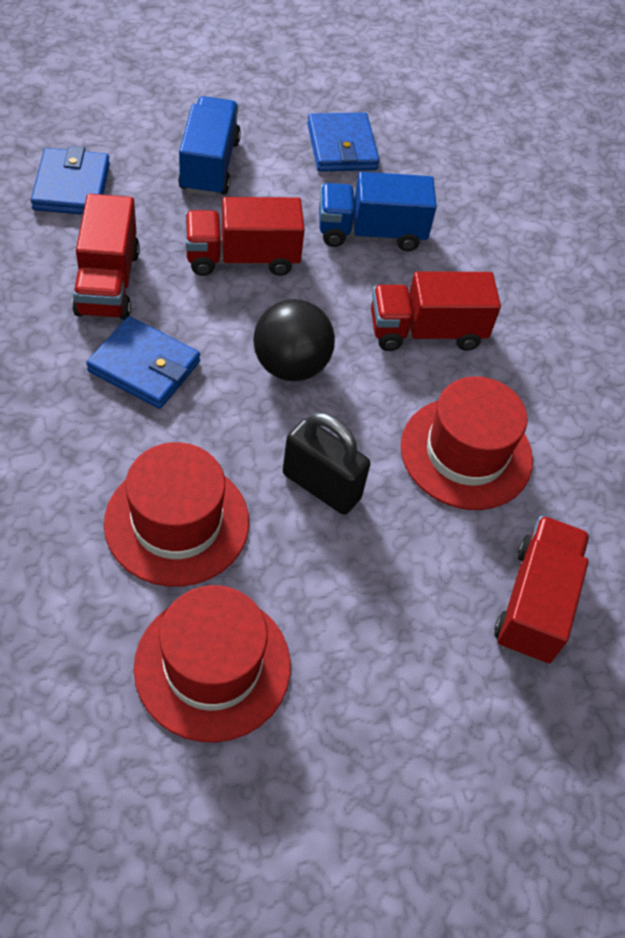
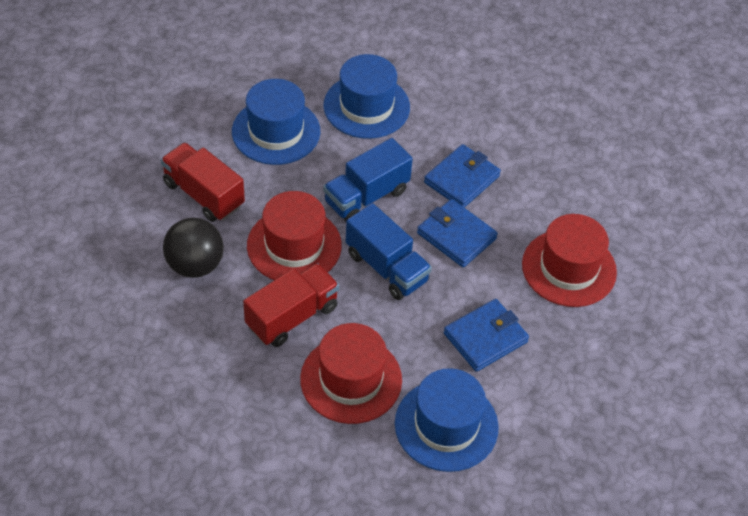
black padlock: [283,413,370,515] = 1 -> none = 0
blue hat: none = 0 -> [232,79,320,165] [323,54,410,139] [395,368,499,472] = 3
red truck: [72,194,140,320] [185,197,305,276] [371,272,501,351] [494,516,590,663] = 4 -> [161,143,245,222] [243,263,339,347] = 2

